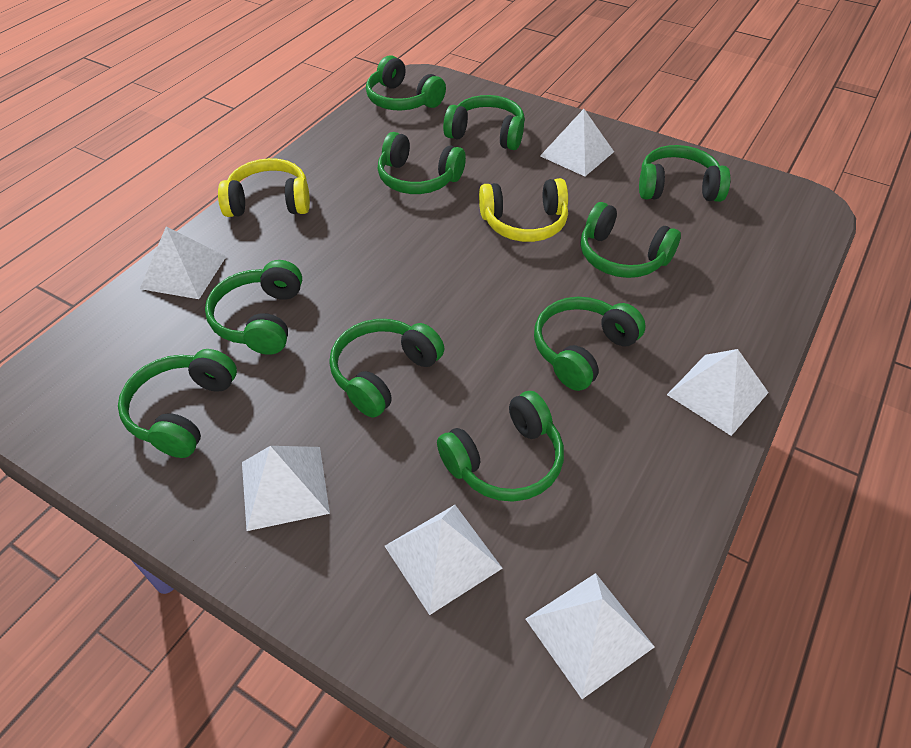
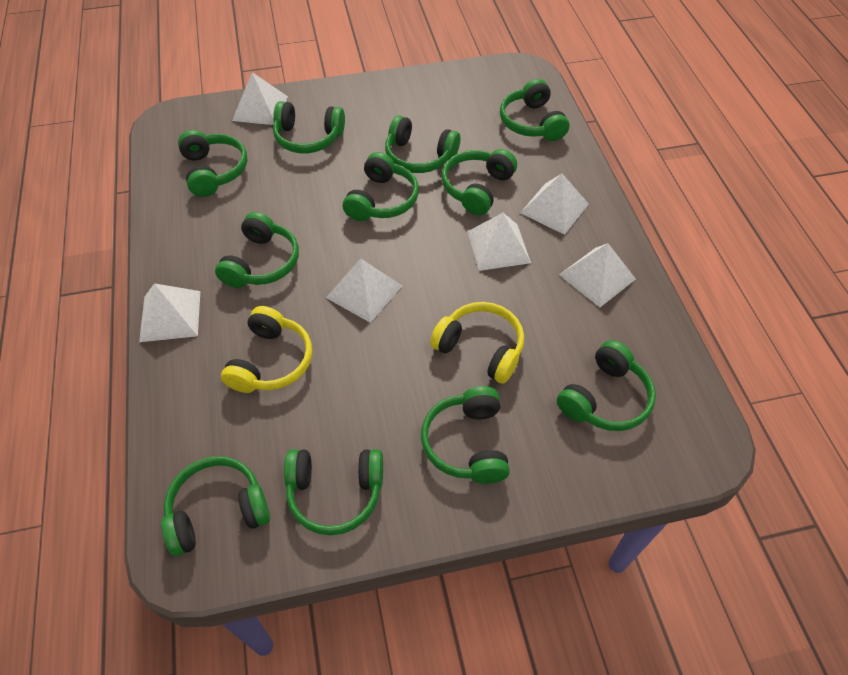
green headphones: [118,349,237,458] [205,260,302,355] [329,319,444,418] [366,56,446,111] [378,132,466,194] [437,391,564,502] [443,95,525,150] [534,297,646,391] [581,202,681,278] [639,145,730,202] = 10 -> [161,456,270,556] [178,130,247,197] [215,212,299,288] [273,101,345,153] [284,449,383,535] [343,152,419,221] [385,115,460,173] [421,386,510,484] [441,149,517,216] [500,79,570,141] [557,340,656,431] = 11

